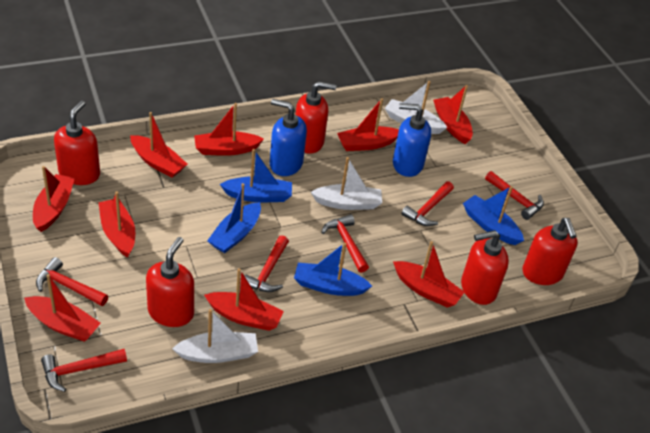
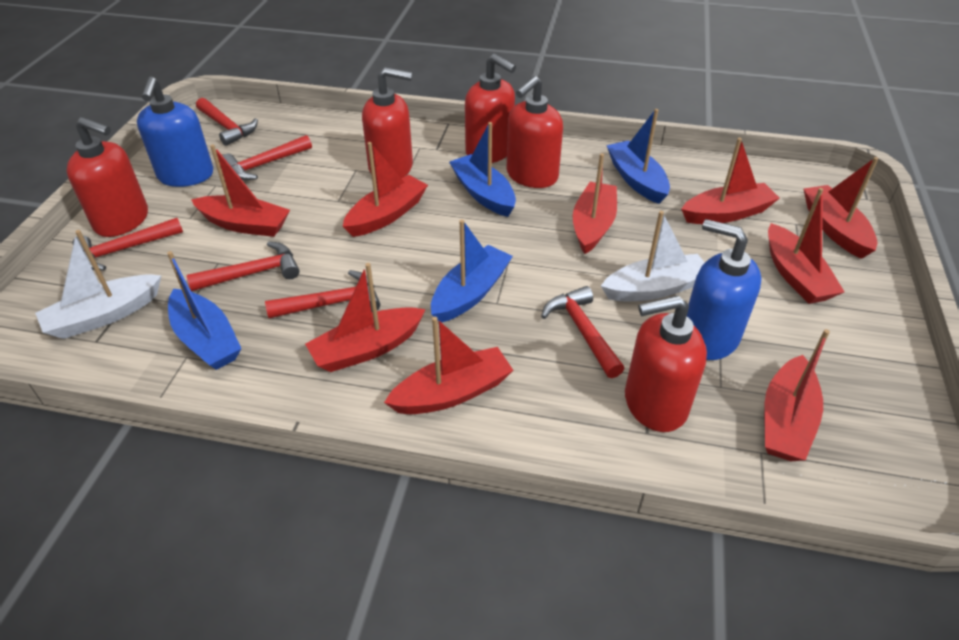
white boat: [172,309,258,363] [311,157,382,210] [385,81,448,134] = 3 -> [35,230,162,339] [601,211,705,301] = 2

